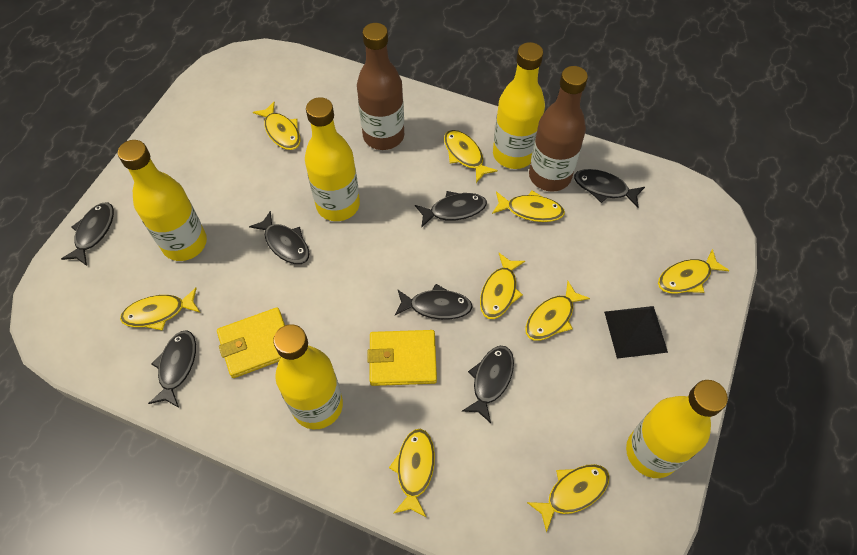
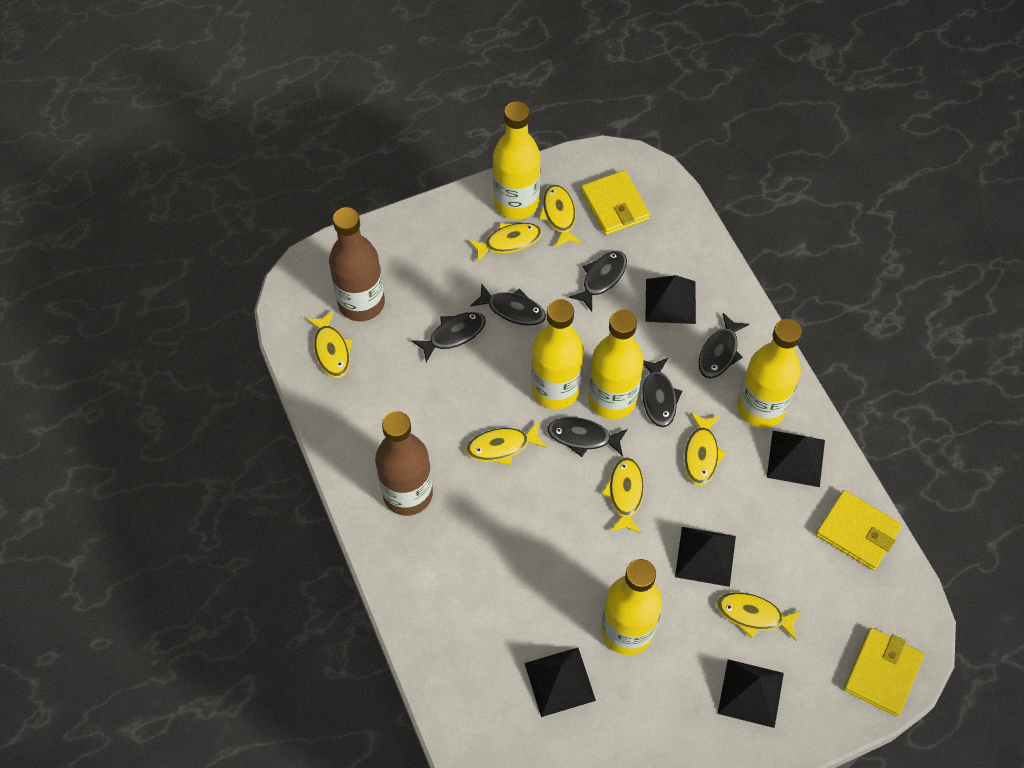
black fish: [61,203,114,266] [148,330,196,408] [249,211,309,264] [395,284,473,320] [415,191,487,228] [462,346,514,423] [574,169,645,207] = 7 -> [412,312,486,363] [470,283,546,326] [547,417,628,457] [569,251,627,311] [642,358,682,427] [699,313,749,378] = 6
black pyramid: [604,306,668,358] = 1 -> [524,648,596,717] [645,275,696,324] [675,527,736,587] [718,659,784,728] [767,431,825,487] = 5
yellow fish: [120,288,200,331] [253,102,301,150] [389,429,435,518] [444,130,498,183] [480,253,525,319] [492,190,565,222] [525,281,590,341] [527,464,610,532] [658,249,730,294] = 9 -> [306,311,353,378] [466,421,547,465] [468,222,542,263] [539,185,582,247] [601,457,644,534] [684,412,726,485] [717,592,802,641] = 7
yellow wallet: [217,307,285,378] [367,330,437,386] = 2 -> [581,170,650,235] [816,490,902,570] [843,628,925,717] = 3

